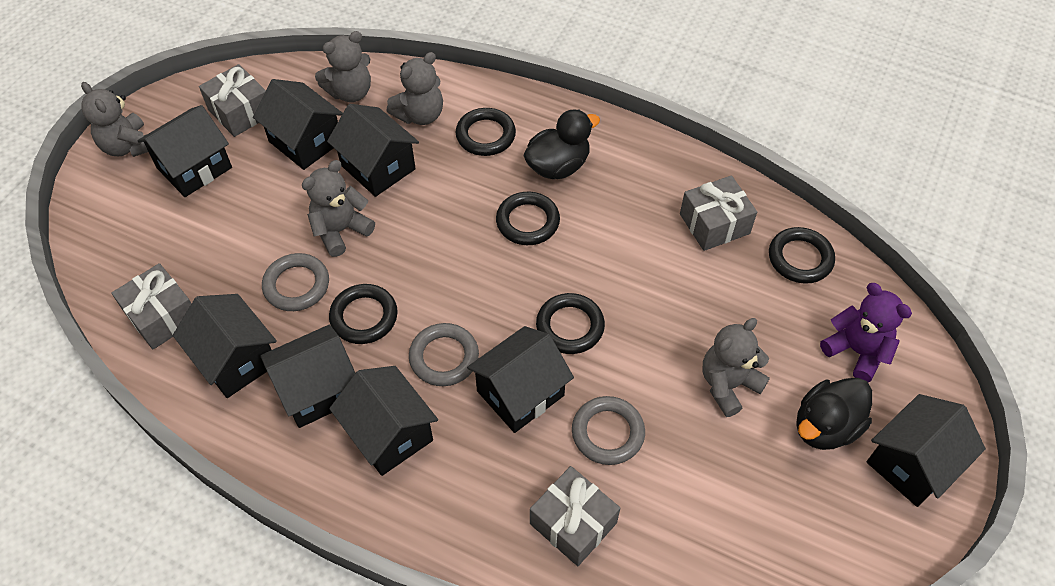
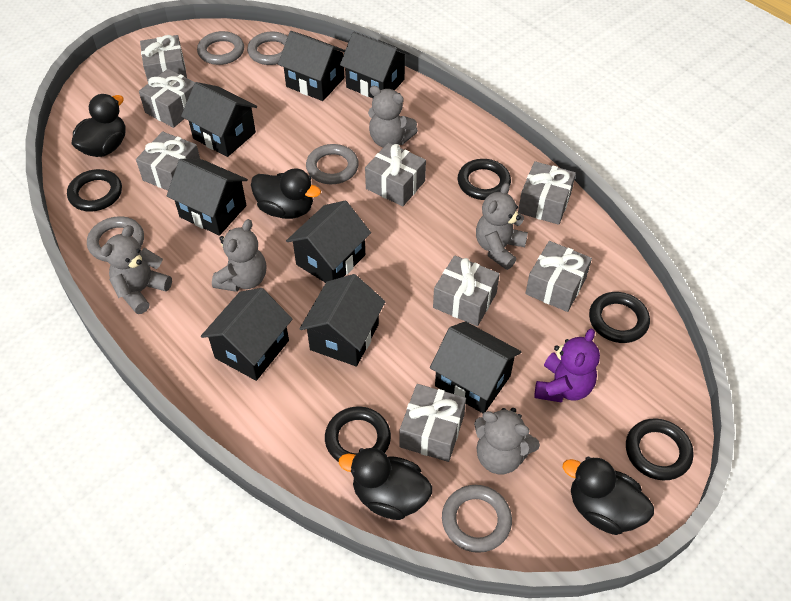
black duck: [523,109,600,179] [796,378,872,450] = 2 -> [71,94,126,157] [251,169,321,219] [339,448,432,520] [563,457,654,535] = 4
grey gift: [111,263,192,349] [199,64,266,137] [530,466,620,566] [680,175,757,251] = 4 -> [136,131,200,190] [139,69,196,128] [140,35,187,81] [365,143,426,206] [399,384,466,462] [433,255,500,326] [518,161,576,225] [525,241,592,312] = 8
grey ring: [262,253,329,311] [409,323,479,386] [572,396,645,465] = 3 -> [87,216,144,262] [197,31,244,65] [247,32,288,65] [306,144,359,184] [442,485,512,553] = 5

